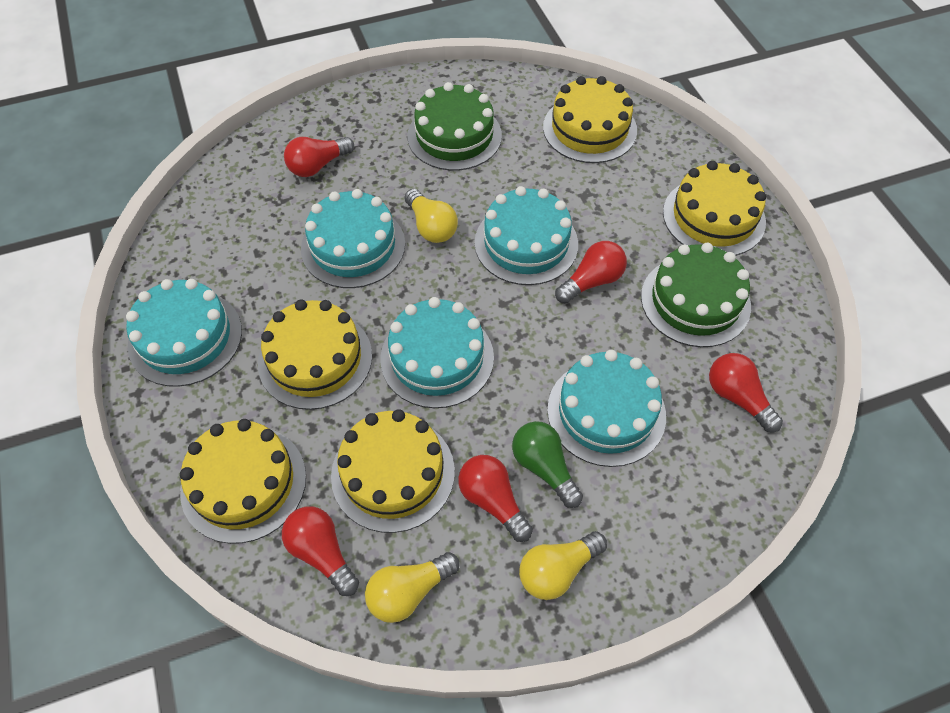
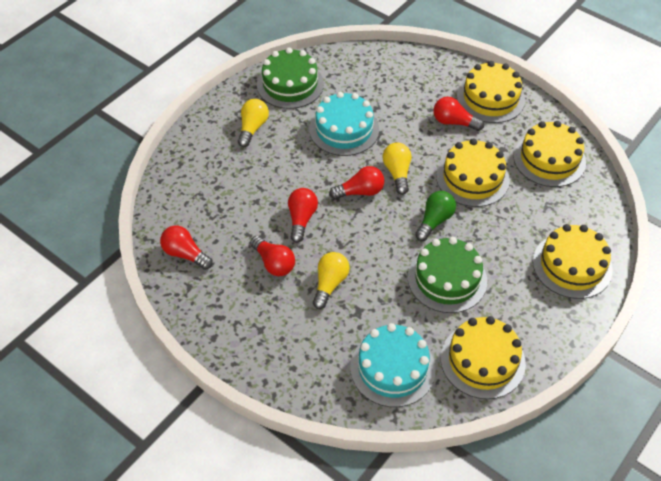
turquoise cake: [126,279,242,387] [301,189,405,288] [380,297,494,408] [475,186,578,285] [547,350,666,467] = 5 -> [309,92,379,156] [350,323,436,407] = 2

